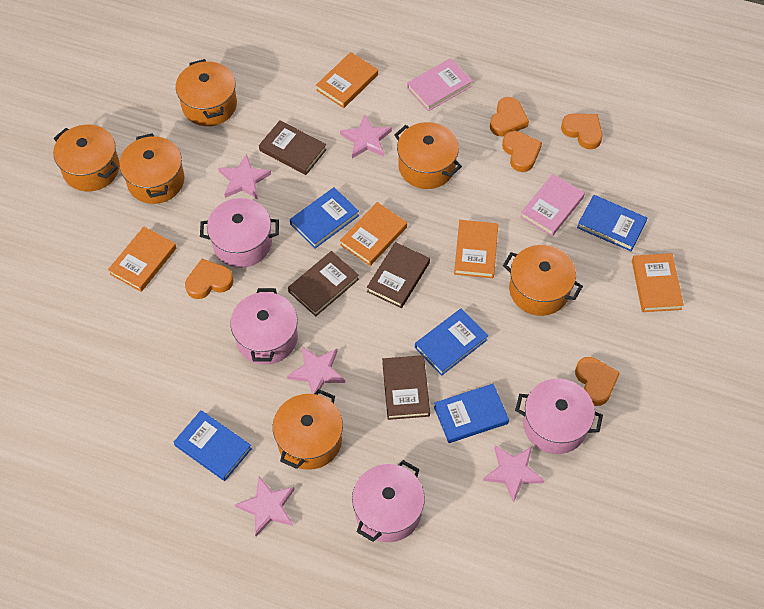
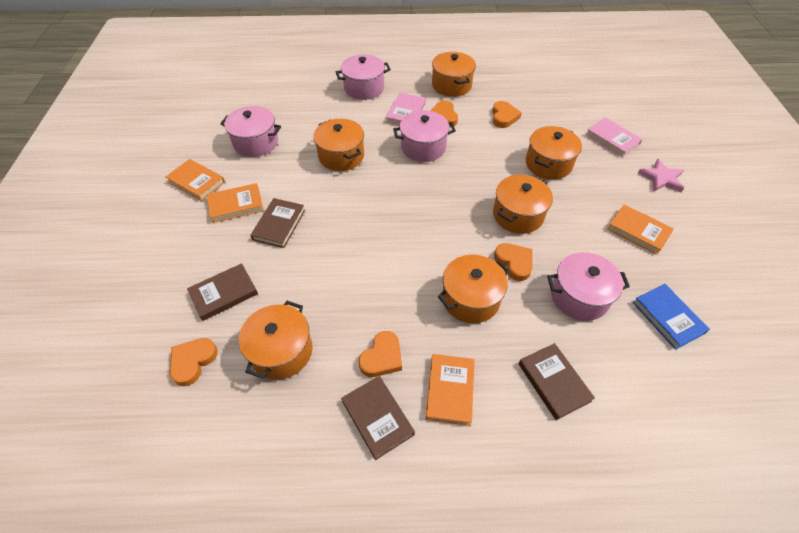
blue book: [174,410,252,481] [290,187,359,249] [415,309,488,376] [434,384,509,443] [577,195,648,251] = 5 -> [633,284,710,350] = 1
orange book: [108,227,176,292] [316,52,378,108] [340,202,407,266] [454,220,498,278] [632,253,684,312] = 5 -> [166,159,225,201] [207,183,264,223] [426,354,475,426] [607,204,674,255] = 4
pink star: [218,154,271,199] [235,476,295,536] [287,346,345,394] [340,114,392,158] [483,445,545,503] = 5 -> [638,159,684,192] = 1

